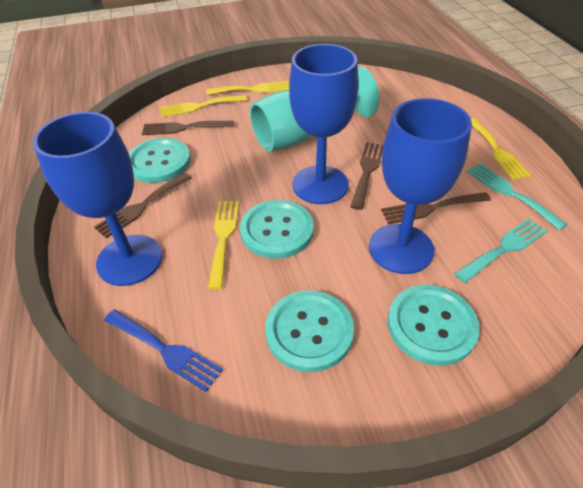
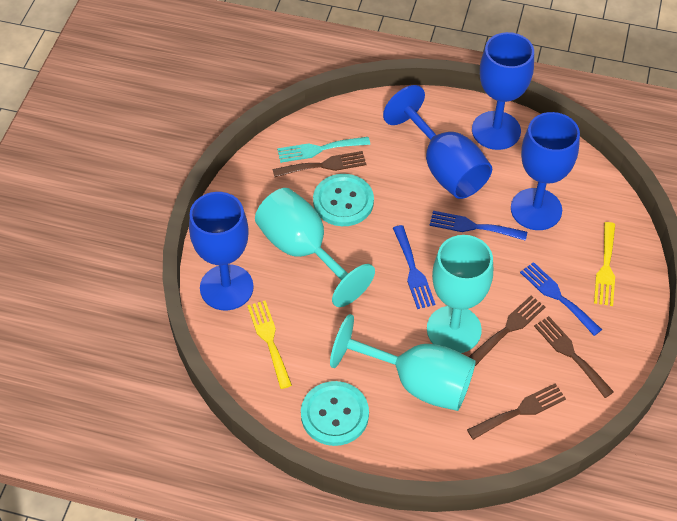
blue fork: [104,310,223,392] = 1 -> [393,225,435,309] [430,211,527,241] [520,262,602,336] = 3
blue goblet: [33,112,162,286] [289,44,359,204] [369,98,472,274] = 3 -> [189,192,254,310] [383,85,492,199] [472,32,534,150] [511,112,580,230] = 4
turquoise button: [129,138,191,183] [240,200,314,259] [265,290,354,372] [388,285,480,366] = 4 -> [301,381,369,446] [313,174,374,226] = 2
turquoise fork: [454,218,548,283] [467,163,568,230] = 2 -> [277,137,370,163] = 1
turquoise goblet: [250,67,379,152] = 1 -> [255,188,375,307] [330,314,476,411] [427,235,493,353] = 3
yellow fork: [160,95,247,117] [206,81,289,95] [208,201,239,289] [471,118,531,180] = 4 -> [247,300,292,389] [594,222,615,306] = 2

